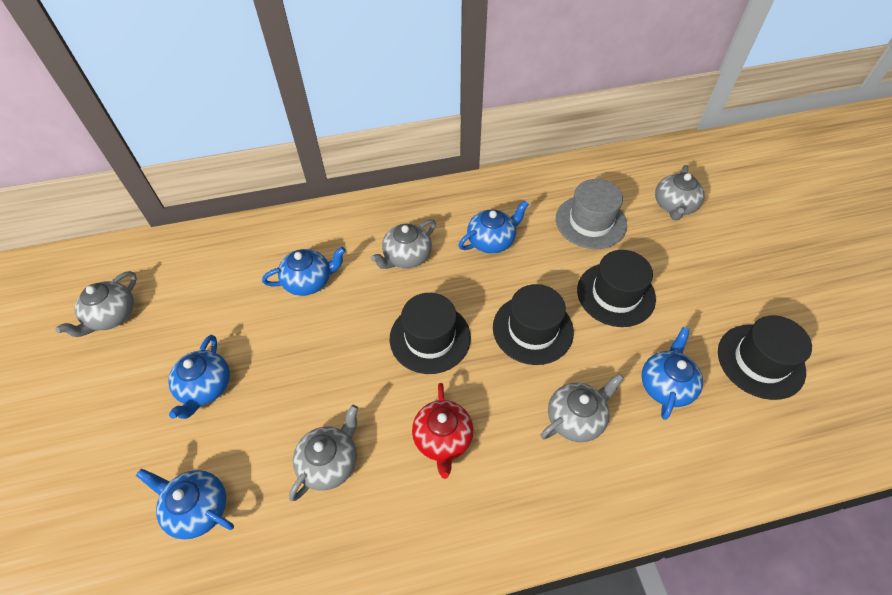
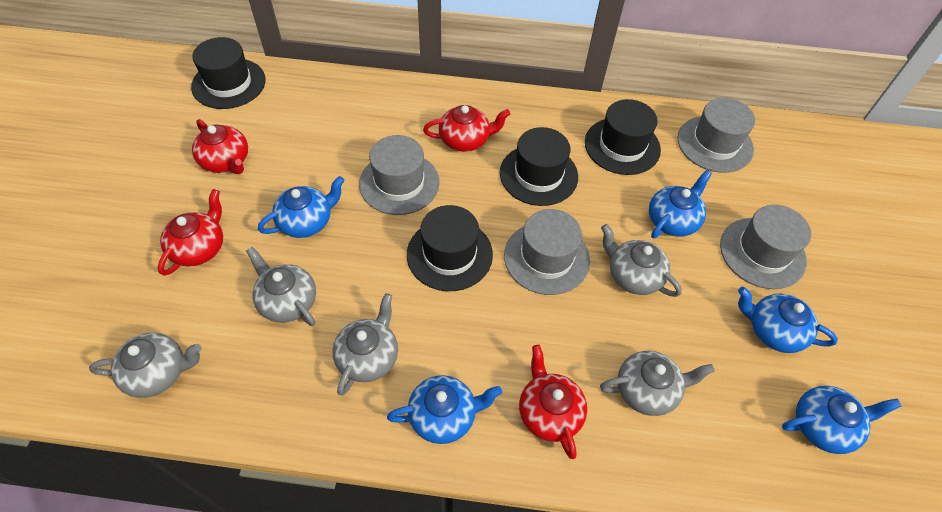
grey hat: [556,179,627,249] = 1 -> [359,135,440,215] [504,209,590,295] [677,98,755,173] [720,205,811,289] = 4
red teapot: [412,383,473,479] = 1 -> [158,189,223,276] [192,119,248,174] [423,105,510,152] [519,345,587,459] = 4

